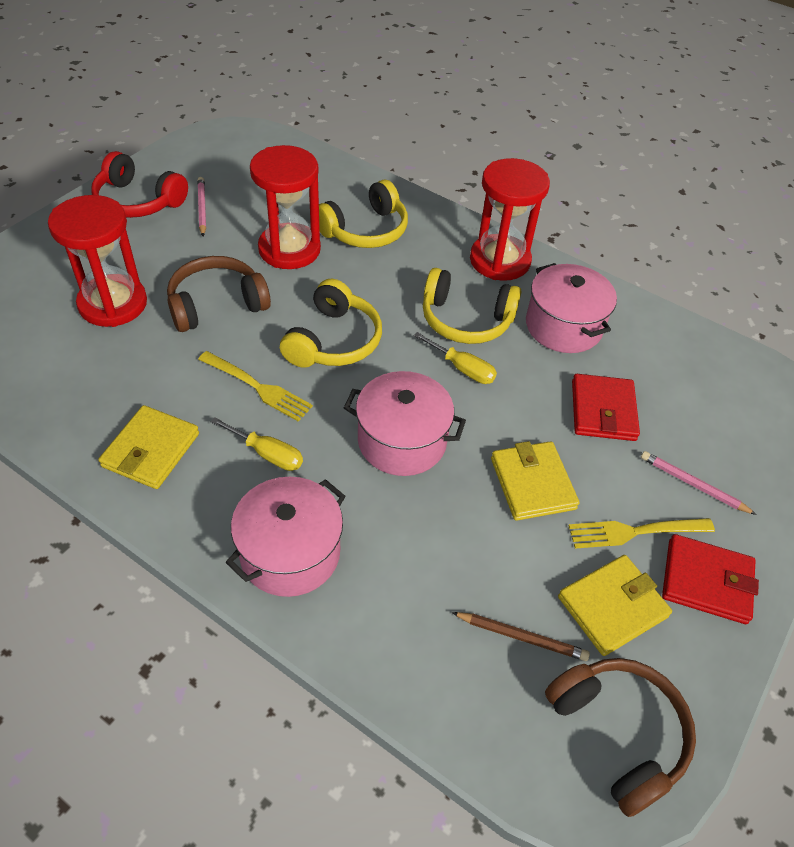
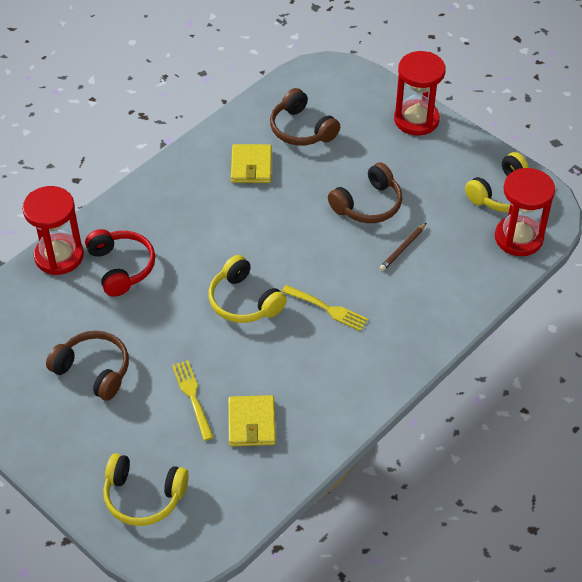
brown headphones: [167,256,271,332] [545,658,696,817] = 2 -> [46,331,129,401] [270,88,340,146] [328,163,402,223] = 3
pink pencil: [197,177,206,236] [641,451,757,515] = 2 -> none = 0
pink pot: [226,477,346,597] [344,371,466,476] [526,263,617,353] = 3 -> none = 0
red wallet: [572,374,640,441] [662,534,759,624] = 2 -> none = 0
yellow screwdriver: [211,417,303,471] [414,332,497,384] = 2 -> none = 0
yellow wallet: [98,405,199,489] [491,441,579,521] [558,555,672,656] = 3 -> [228,395,276,446] [231,144,272,183] = 2

